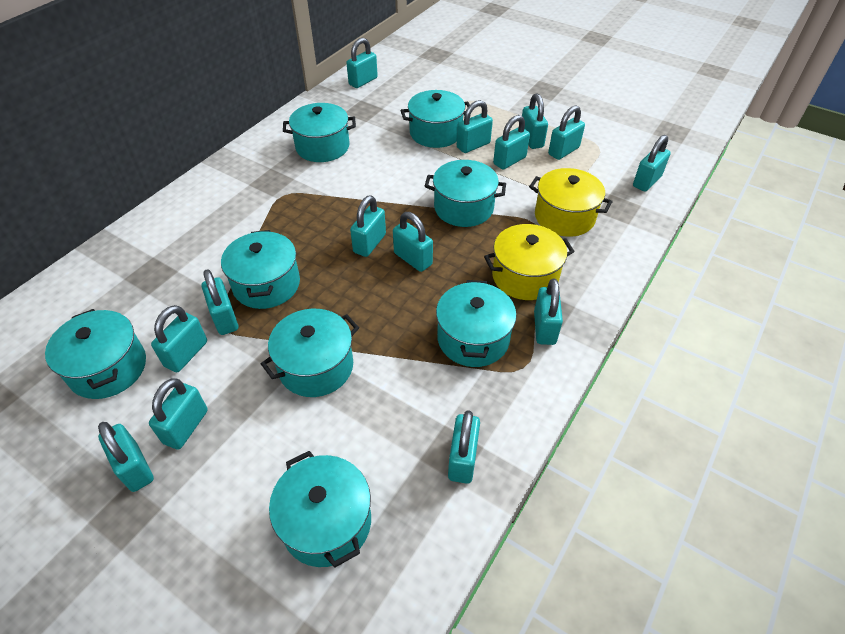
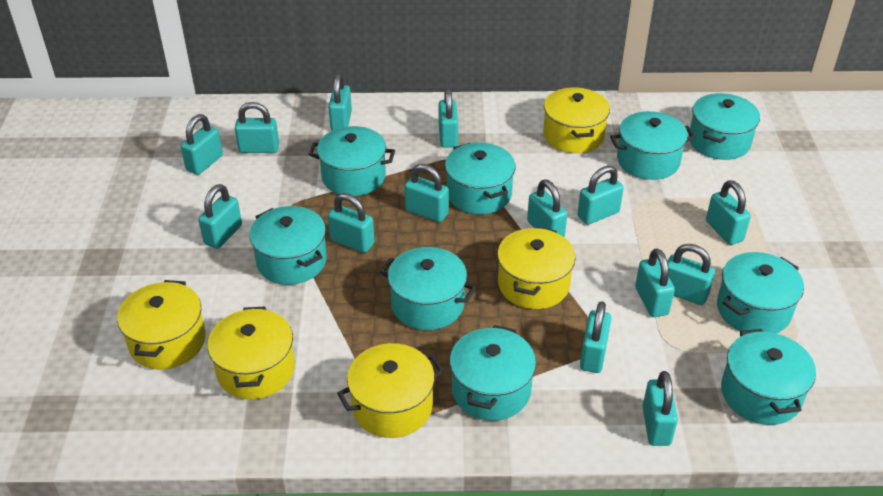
turquoise pot: [45,309,146,399] [221,230,300,309] [261,309,359,397] [269,451,371,567] [283,103,356,162] [401,90,470,148] [425,160,506,227] [436,280,517,367] = 8 -> [249,206,327,285] [309,126,395,196] [380,247,476,330] [445,143,515,214] [450,325,536,421] [610,111,695,180] [689,93,760,160] [717,252,804,333] [721,329,816,425] = 9
yellow pot: [484,224,575,300] [529,168,613,237] = 2 -> [117,280,206,369] [207,307,295,399] [337,343,444,438] [497,227,576,309] [543,87,610,153] = 5

